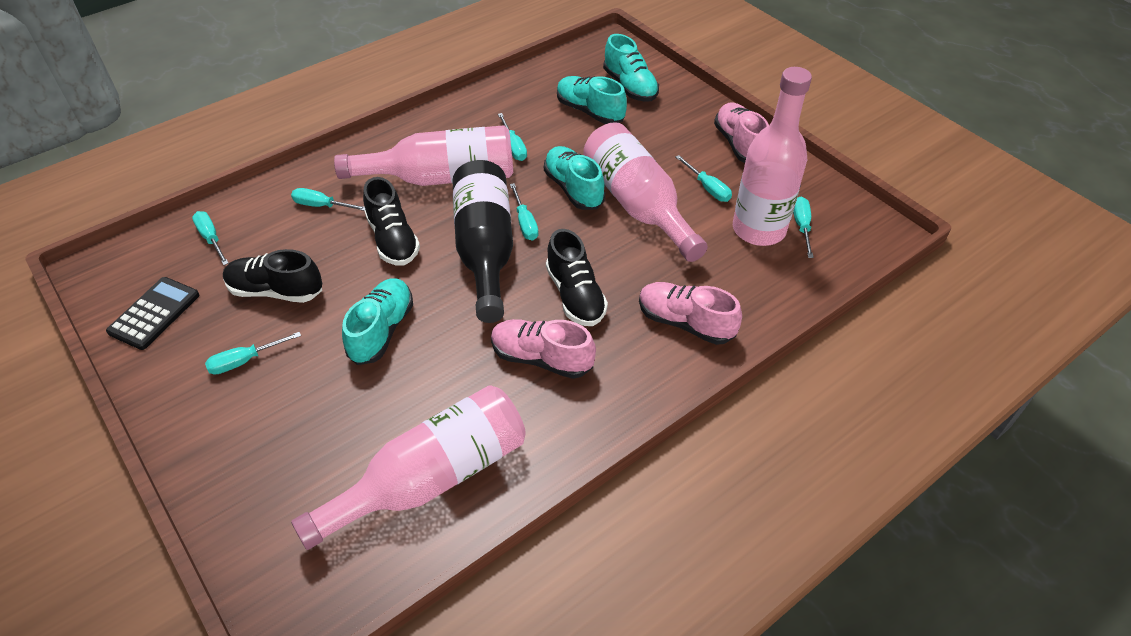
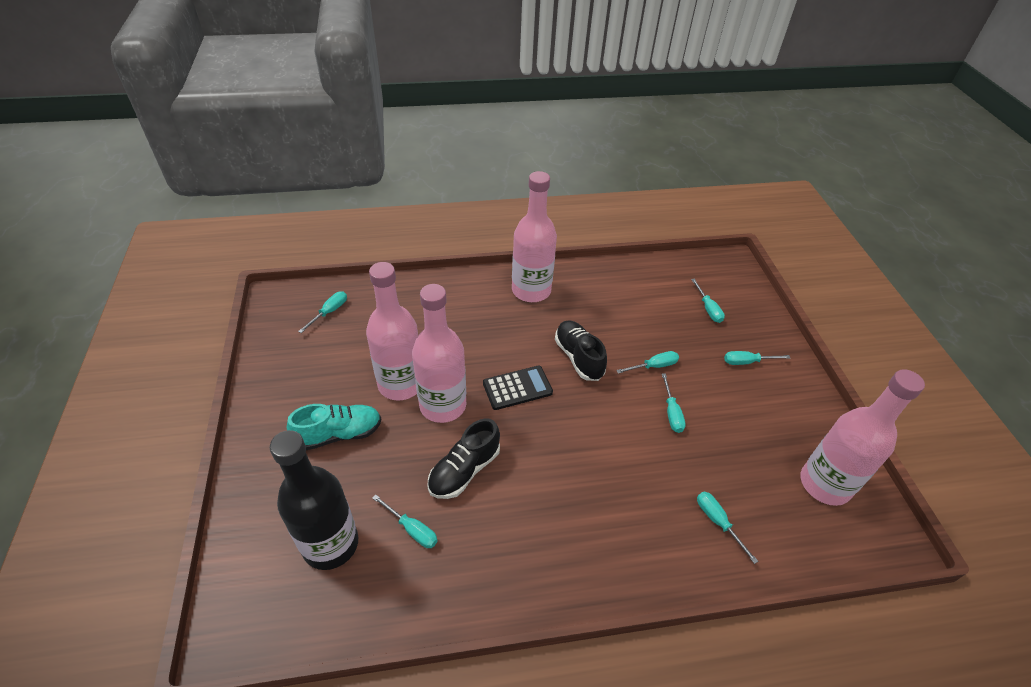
black shoe: [223,249,322,303] [363,177,420,266] [546,229,608,326] = 3 -> [427,418,500,499] [555,320,607,381] = 2
pink shoe: [491,319,596,379] [639,282,742,345] [714,103,769,163] = 3 -> none = 0
turquoise shoe: [342,279,413,365] [544,146,605,210] [557,76,627,124] [603,34,659,102] = 4 -> [287,404,382,450] = 1

